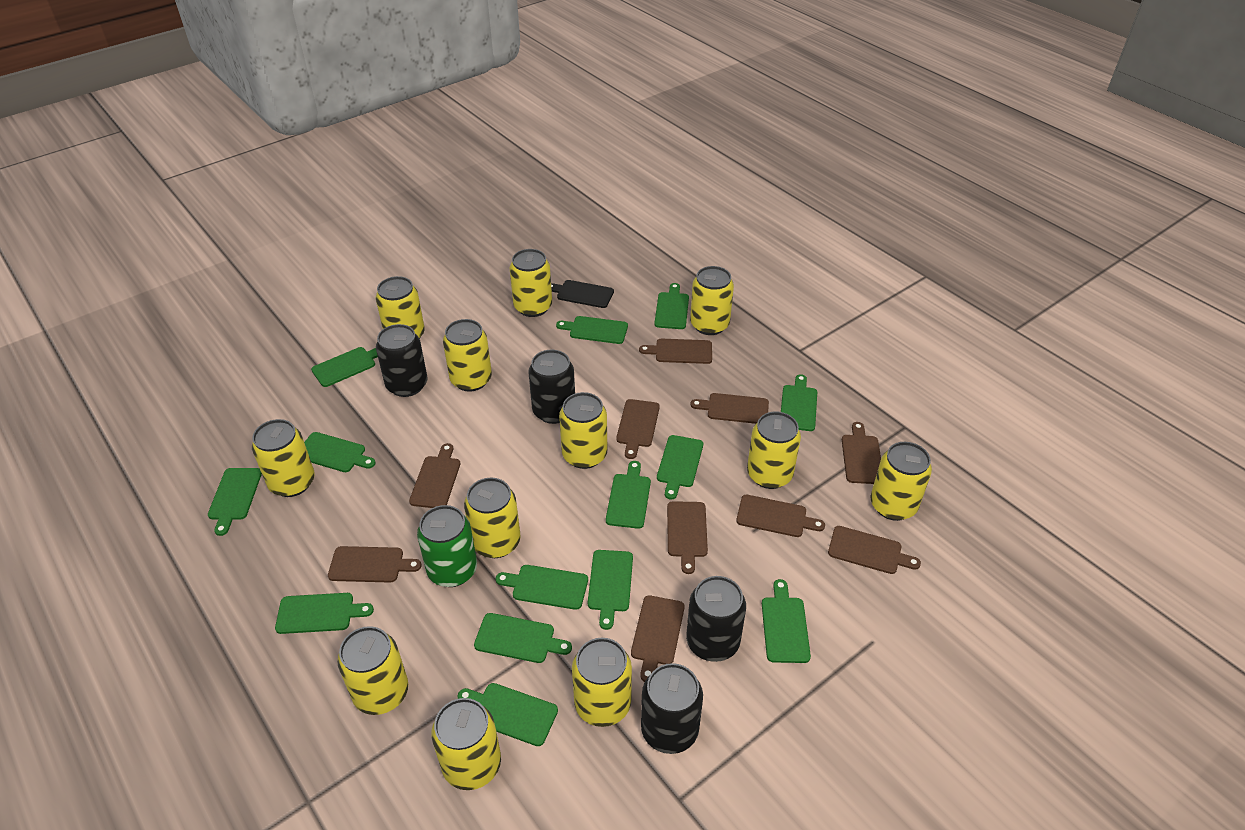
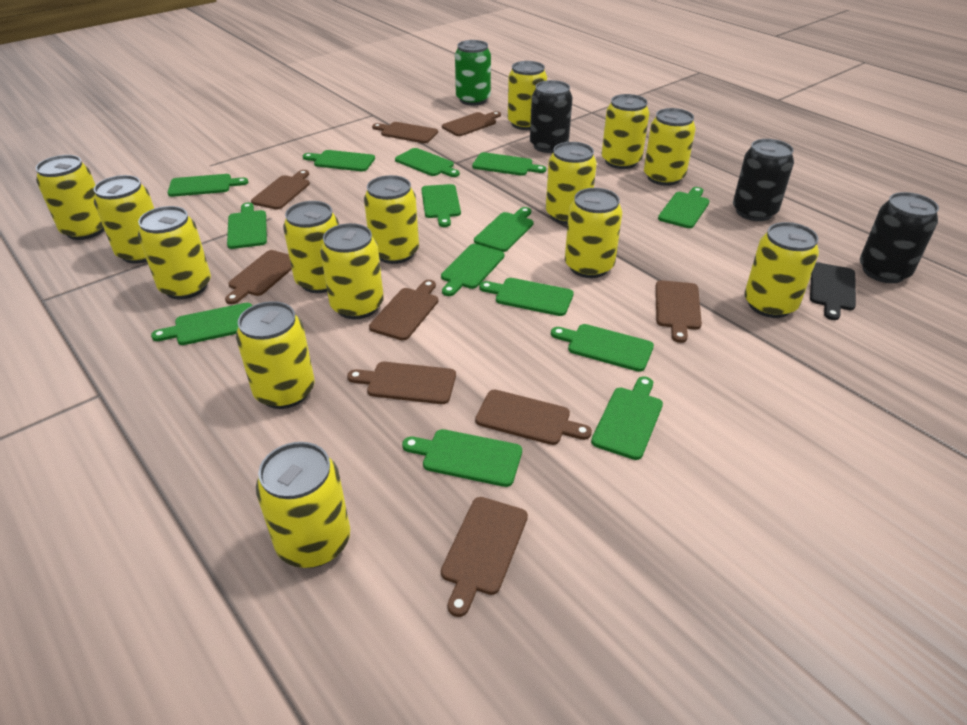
black can: [376,324,427,397] [528,350,575,424] [641,663,703,754] [686,576,746,662] = 4 -> [530,80,572,153] [733,139,794,221] [860,192,939,283] = 3
brown cutting board: [328,546,421,583] [409,443,460,508] [616,399,660,459] [631,595,685,682] [639,339,712,364] [667,501,708,574] [690,393,769,424] [736,495,825,537] [828,526,921,574] [842,422,881,484] = 10 -> [225,250,292,304] [251,170,310,209] [347,362,456,404] [369,280,438,340] [372,122,438,143] [441,497,528,617] [442,111,501,136] [475,390,592,445] [656,280,702,343] = 9
yellow can: [252,419,315,497] [337,626,408,715] [376,276,425,338] [431,698,501,790] [443,319,492,392] [464,478,521,558] [510,249,552,317] [559,392,607,469] [572,638,632,727] [690,266,734,335] [747,412,801,489] [870,442,932,521] = 12 -> [36,155,104,240] [94,175,154,264] [138,206,211,299] [236,301,314,409] [256,442,350,568] [283,201,339,293] [320,223,384,319] [364,175,419,264] [508,61,547,130] [546,142,597,225] [565,188,622,278] [602,94,649,169] [644,108,696,186] [744,222,819,318] = 14

